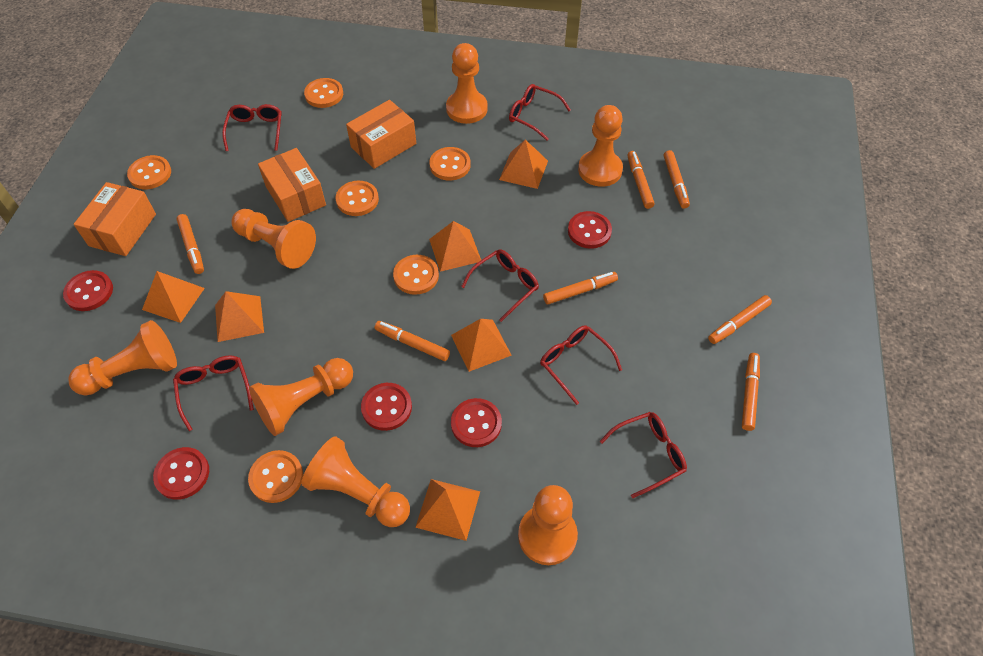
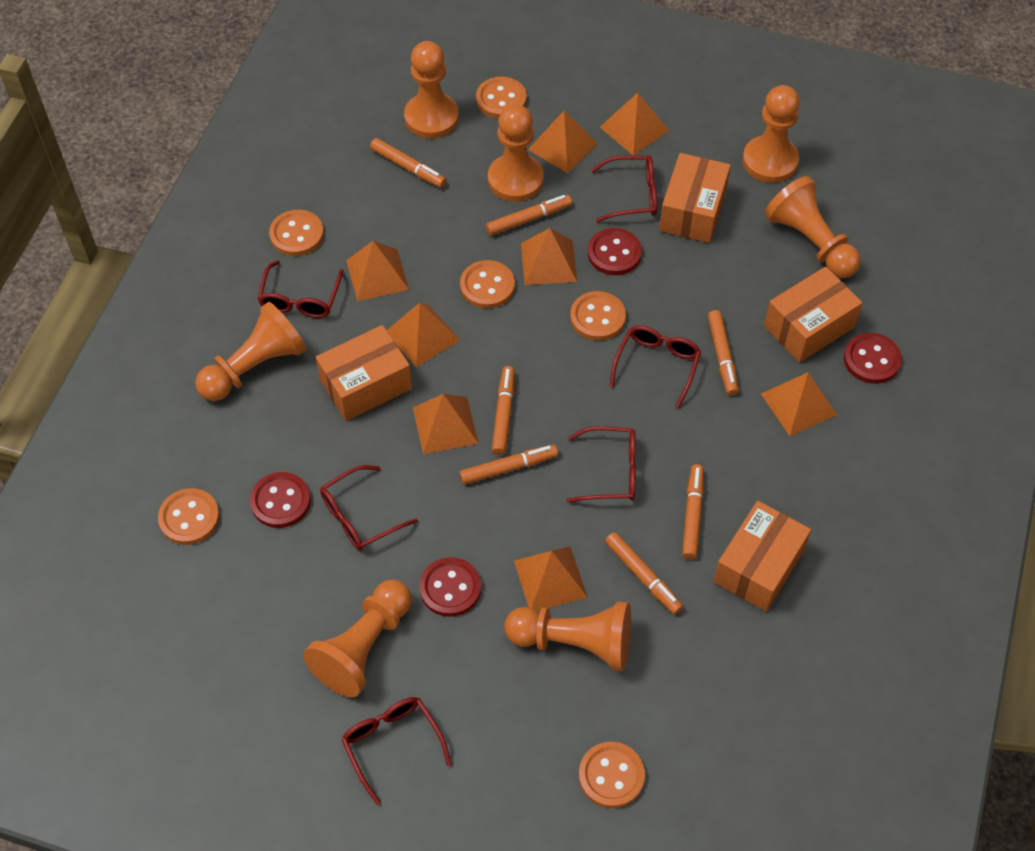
orange box: [74,182,156,256] [258,148,326,222] [346,100,416,169] = 3 -> [316,325,412,421] [659,153,731,243] [713,501,811,612] [764,267,862,362] = 4
orange pyramid: [142,271,205,323] [215,291,264,342] [415,479,480,541] [429,221,481,272] [451,319,512,372] [499,139,548,189] = 6 -> [346,241,409,301] [387,303,460,367] [413,394,479,454] [514,546,588,611] [521,228,577,285] [528,110,598,173] [600,93,669,156] [761,372,837,436] = 8
red button: [63,270,113,311] [153,447,209,500] [361,383,412,431] [451,398,502,447] [568,211,612,249] = 5 -> [250,472,311,528] [419,557,481,617] [588,228,642,275] [844,333,902,384] = 4

